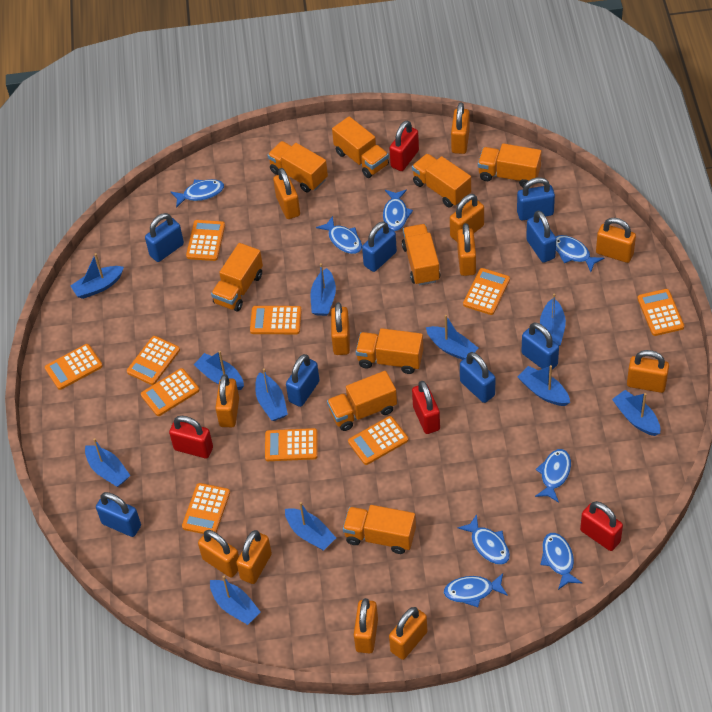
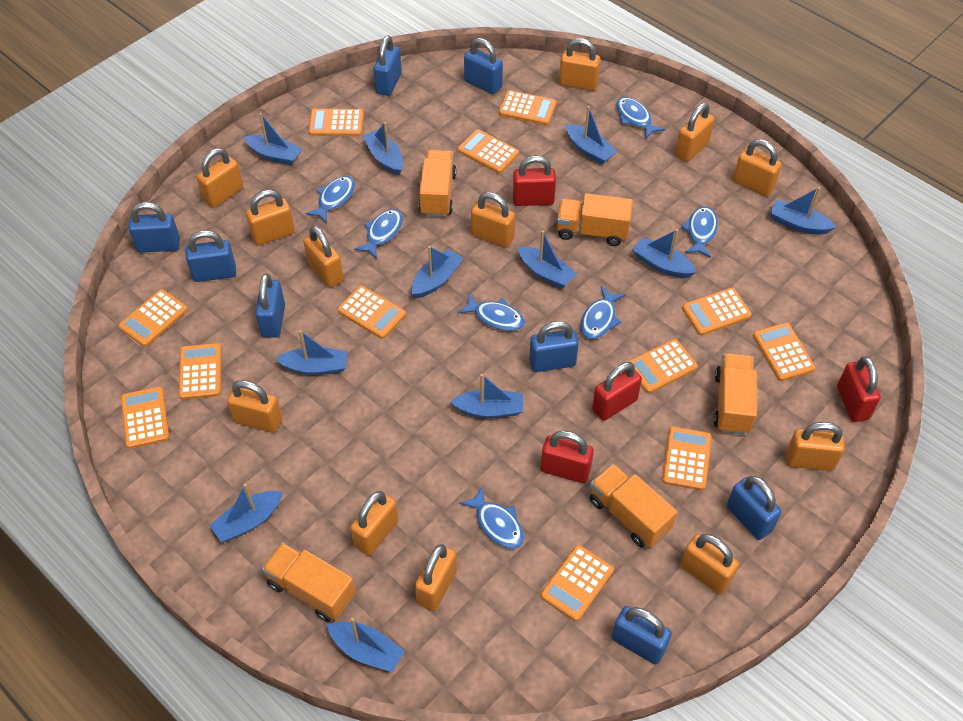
blue fish: [171,179,224,208] [316,216,362,254] [383,190,413,231] [444,573,508,607] [458,514,510,565] [535,449,571,503] [540,533,582,590] [556,235,604,272] = 8 -> [305,176,355,224] [354,209,403,259] [457,294,525,331] [459,486,524,549] [580,286,626,339] [616,97,665,140] [681,207,718,258] = 7
orange calculator: [45,344,103,390] [127,336,180,385] [141,368,200,416] [182,483,230,534] [186,220,225,261] [250,306,302,334] [265,428,318,461] [348,416,408,465] [463,268,510,315] [637,289,684,336] = 10 -> [118,289,188,347] [121,387,169,449] [179,343,222,400] [309,109,364,136] [337,285,406,339] [458,129,519,173] [499,90,557,125] [540,545,614,621] [628,339,698,394] [662,426,712,491] [682,287,752,335] [753,322,816,381] = 12
orange truck: [211,243,263,312] [267,141,328,193] [327,371,397,431] [332,116,389,178] [343,505,416,554] [356,328,423,374] [402,224,440,286] [412,153,471,207] [478,143,541,187] = 9 -> [262,542,356,622] [419,150,457,217] [556,193,633,246] [590,463,678,548] [714,353,757,435] = 5

